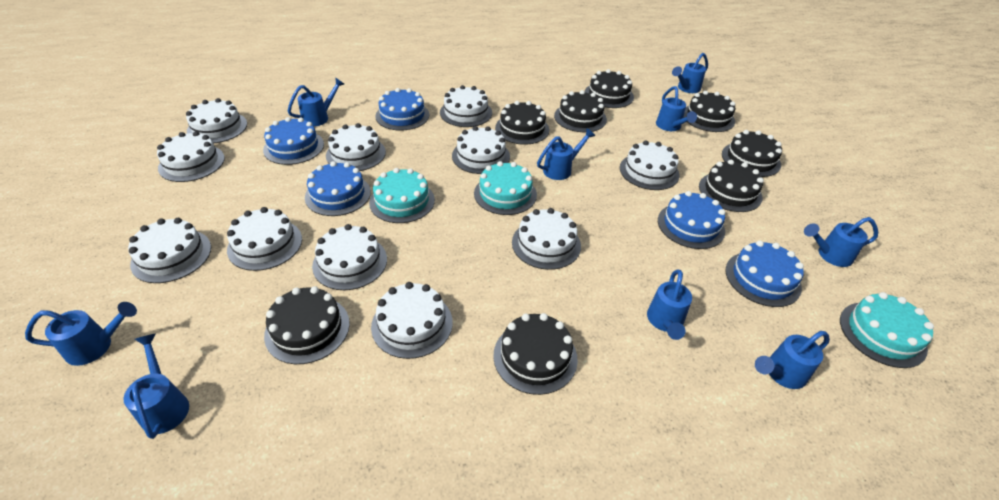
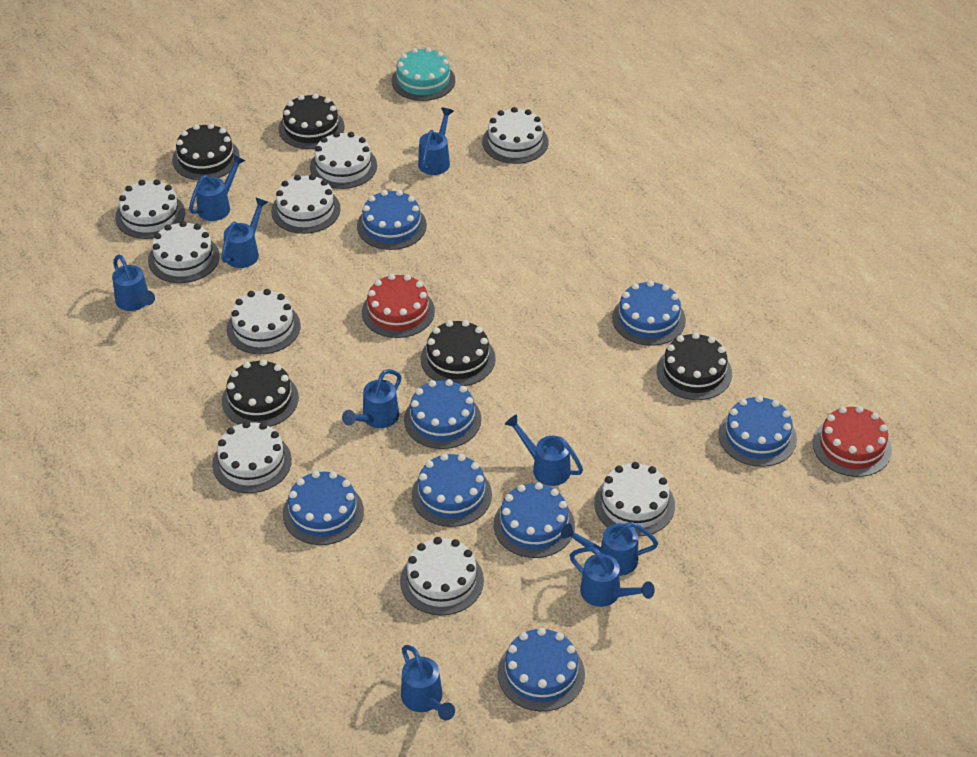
black cake: [264,286,350,364] [493,313,578,395] [495,101,549,145] [554,90,607,132] [585,69,634,108] [683,91,735,132] [699,160,764,212] [722,130,782,177] = 8 -> [172,123,240,180] [222,359,299,427] [279,93,344,149] [421,320,496,386] [657,332,732,400] = 5
blue cake: [263,117,324,165] [305,161,371,216] [375,88,429,131] [658,191,725,249] [725,241,804,307] = 5 -> [283,471,364,545] [357,190,427,250] [404,379,481,449] [412,453,492,527] [494,482,575,558] [498,627,585,711] [612,280,686,346] [718,395,797,467] = 8
red cake: none = 0 -> [362,274,435,338] [813,406,892,477] = 2
turquoise cake: [369,168,435,223] [474,161,537,215] [840,292,934,368] = 3 -> [391,47,455,101] = 1
white cake: [128,218,211,283] [157,131,225,182] [186,98,247,143] [227,207,302,271] [312,224,387,290] [326,123,386,171] [371,282,453,359] [440,85,492,127] [452,126,510,174] [512,208,581,270] [620,141,680,190] = 11 -> [115,179,185,239] [148,221,220,283] [212,421,292,493] [227,289,301,354] [271,174,340,234] [310,132,377,189] [400,537,484,615] [482,107,549,164] [594,462,675,537] = 9

